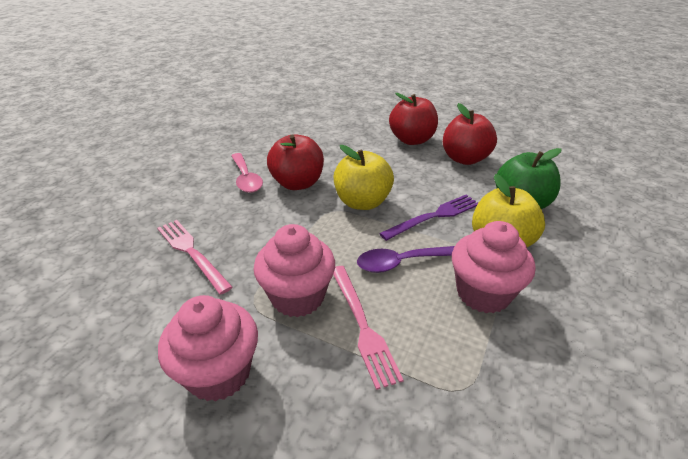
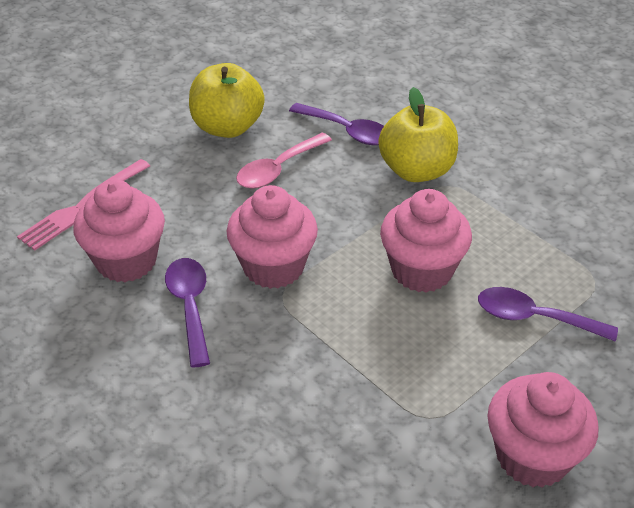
green apple: [496,148,561,209] = 1 -> none = 0
pink cupcake: [158,295,258,402] [254,224,335,317] [452,221,535,313] = 3 -> [73,179,165,282] [227,185,318,289] [380,189,472,293] [488,372,599,488] = 4
pink fork: [157,220,232,295] [333,266,404,390] = 2 -> [17,159,150,251] = 1
purple fork: [379,195,478,241] = 1 -> none = 0
purple spoon: [357,246,455,273] = 1 -> [165,258,210,368] [289,103,384,145] [478,287,618,342] = 3
red apple: [267,134,324,190] [389,93,438,145] [443,103,497,165] = 3 -> none = 0

